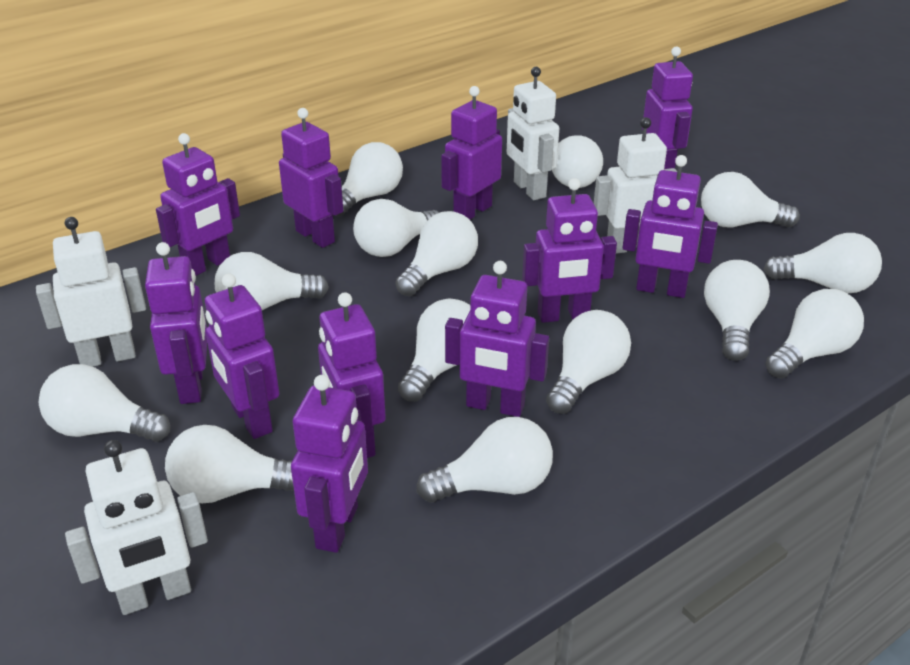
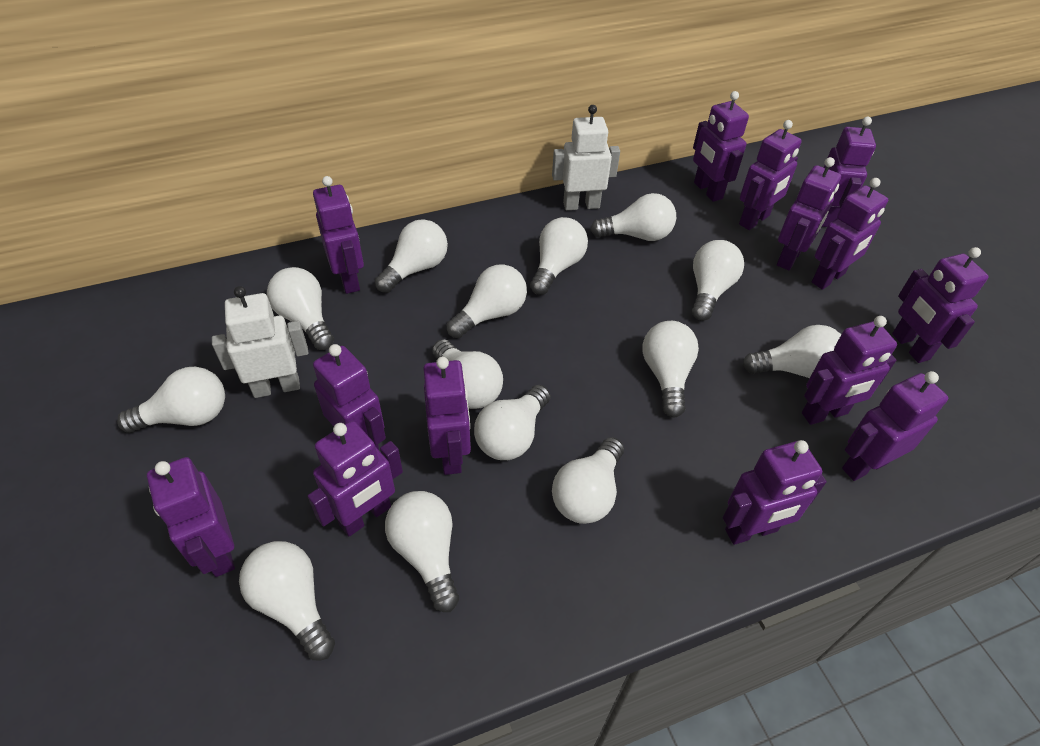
purple robot: [145,242,207,404] [156,133,240,276] [205,273,279,439] [279,108,343,248] [291,375,368,553] [318,292,386,458] [441,86,502,220] [445,261,549,417] [522,178,617,323] [623,155,718,298] [642,46,693,169] = 11 -> [147,457,235,577] [308,421,403,537] [313,176,364,294] [313,344,386,450] [423,357,471,475] [693,91,749,202] [723,440,827,545] [739,120,802,230] [777,157,841,270] [802,316,897,425] [812,178,888,290] [822,117,876,227] [842,371,948,481] [892,247,988,363] = 14
white robot: [36,217,146,367] [65,440,208,615] [507,67,559,200] [594,117,677,254] = 4 -> [212,286,308,398] [552,105,620,210] = 2

